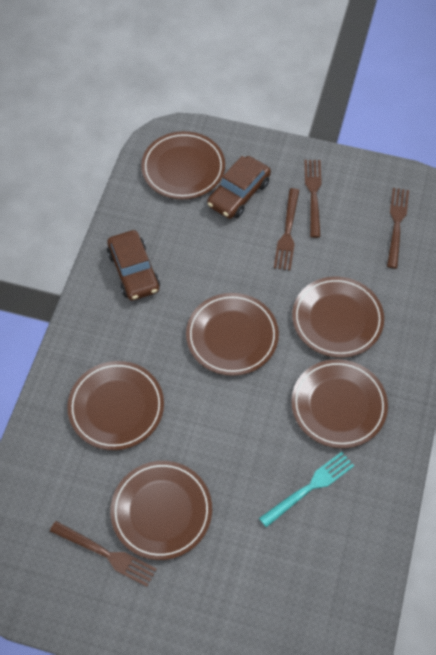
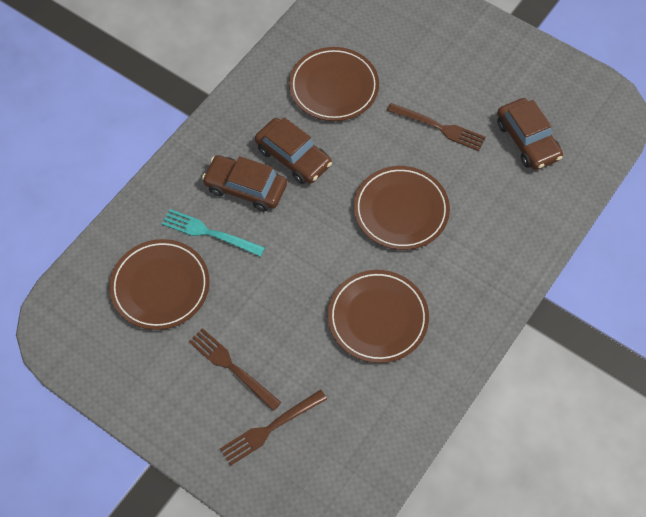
brown car: [107,230,160,301] [207,156,271,219] = 2 -> [202,155,287,212] [255,117,332,184] [497,98,563,170] = 3
brown fork: [50,521,157,587] [274,188,299,271] [304,160,322,238] [387,188,409,269] = 4 -> [189,328,281,411] [220,389,327,466] [387,103,485,151] = 3
brown plate: [67,361,164,450] [110,461,212,560] [141,131,225,199] [186,293,279,376] [291,359,388,448] [292,277,384,358] = 6 -> [109,239,209,330] [289,47,379,121] [328,270,429,363] [354,166,450,250] = 4

